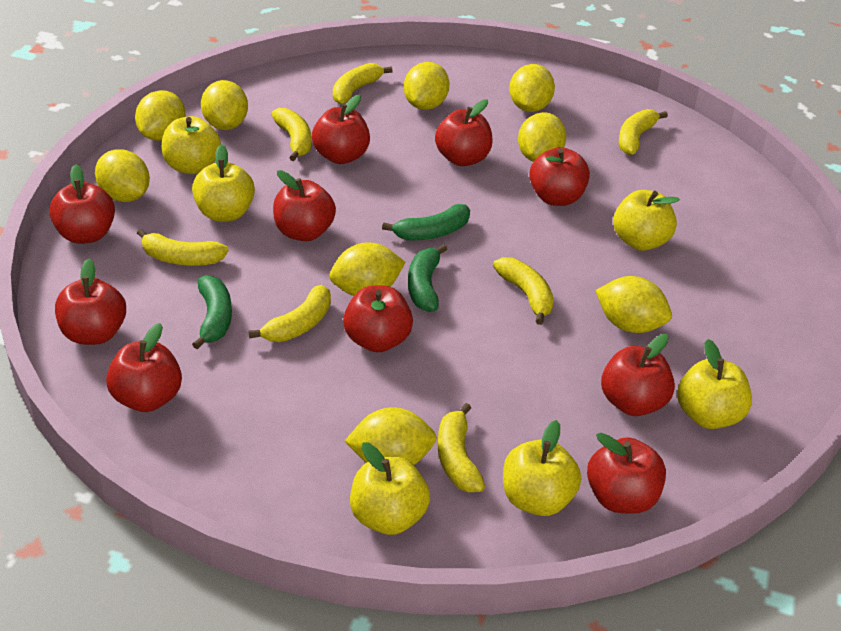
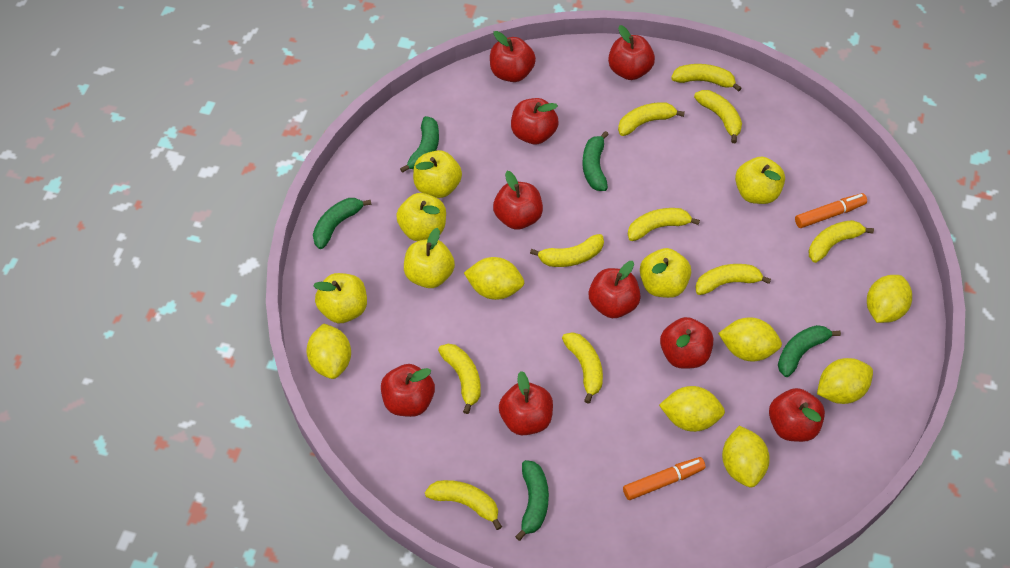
green banana: [192,275,232,349] [382,204,470,240] [408,244,447,312] = 3 -> [313,198,371,249] [400,116,439,173] [515,460,549,541] [583,131,609,191] [778,325,841,377] = 5
orange marker: none = 0 -> [623,457,706,500] [795,193,867,228] = 2
red apple: [49,164,115,244] [55,259,126,345] [106,323,182,412] [273,170,336,241] [312,95,370,164] [343,285,413,353] [435,99,493,166] [529,147,590,206] [587,433,666,514] [601,334,675,416] = 10 -> [381,364,435,417] [490,31,536,82] [493,171,543,230] [499,371,553,435] [511,98,559,144] [589,261,641,318] [608,25,655,80] [660,317,713,369] [769,388,825,442] = 9
yellow banana: [137,229,229,266] [248,285,331,342] [271,108,311,161] [333,63,393,104] [438,403,485,493] [493,257,554,325] [619,109,668,155] = 7 -> [425,480,502,530] [438,344,481,414] [530,234,604,267] [562,332,603,404] [618,102,685,136] [628,208,700,241] [671,64,741,92] [694,90,742,143] [695,264,771,295] [809,220,874,263] = 10
yellow lemon: [95,149,150,202] [135,90,185,141] [201,80,248,130] [329,242,405,296] [344,407,437,465] [404,62,449,110] [509,64,555,112] [518,112,566,162] [595,276,672,333] = 9 -> [306,323,351,379] [464,257,525,300] [659,386,725,432] [718,317,782,361] [722,426,770,487] [817,358,873,404] [867,275,912,323] = 7

